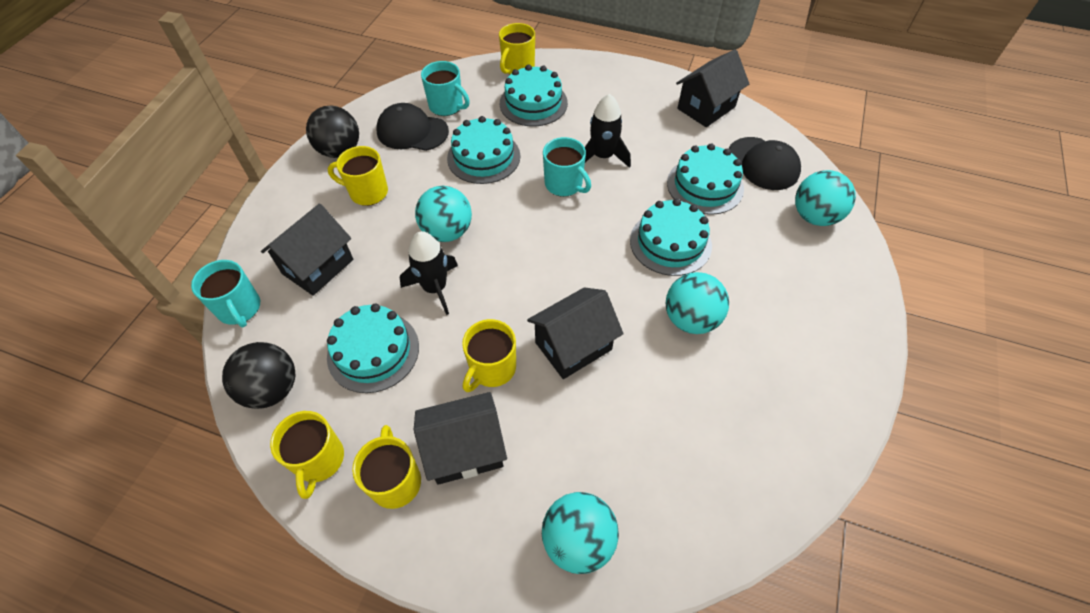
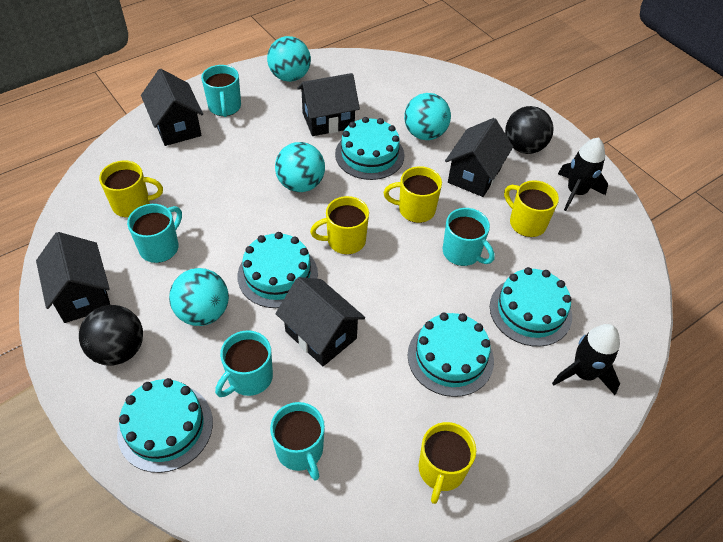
black cap: [376,103,449,151] [729,137,801,190] = 2 -> none = 0
black house: [261,203,353,296] [414,392,507,485] [527,287,624,379] [676,49,749,127] = 4 -> [36,232,110,323] [141,69,203,146] [276,277,365,366] [297,73,360,136] [445,118,513,197] = 5
turquoise mug: [191,260,260,327] [421,61,470,116] [543,137,591,197] = 3 -> [127,204,182,263] [201,65,241,117] [215,330,273,397] [270,402,325,481] [443,208,495,266] = 5

